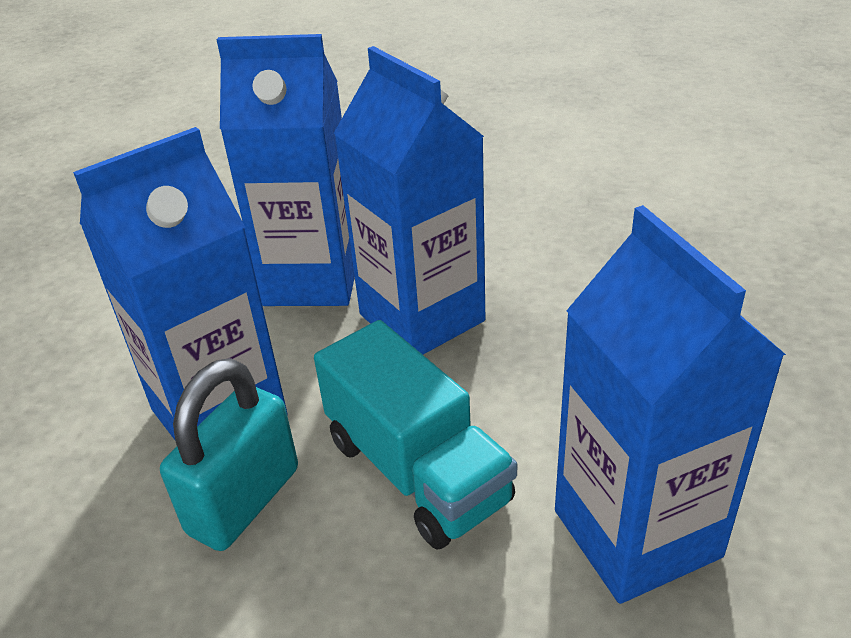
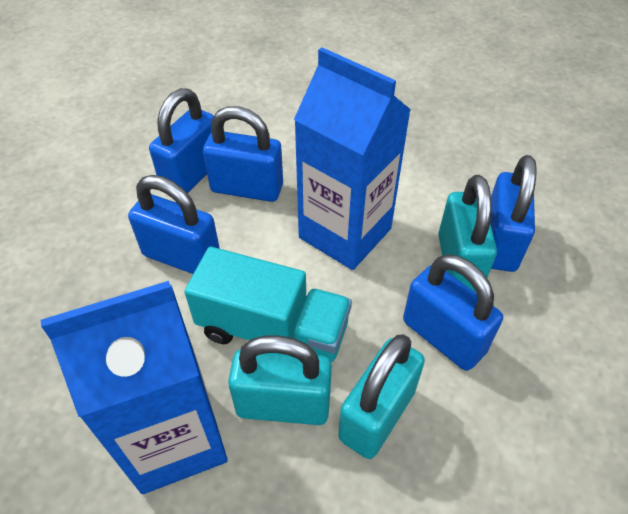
blue carton: [73,127,288,440] [217,34,355,306] [334,46,485,355] [555,205,786,604] = 4 -> [40,281,228,494] [294,47,411,270] = 2
blue padlock: none = 0 -> [128,175,220,274] [149,88,214,193] [203,106,283,202] [403,254,503,371] [490,155,537,272] = 5
turquoise padlock: [160,358,298,551] = 1 -> [228,335,332,425] [338,335,425,459] [438,175,497,292] = 3

